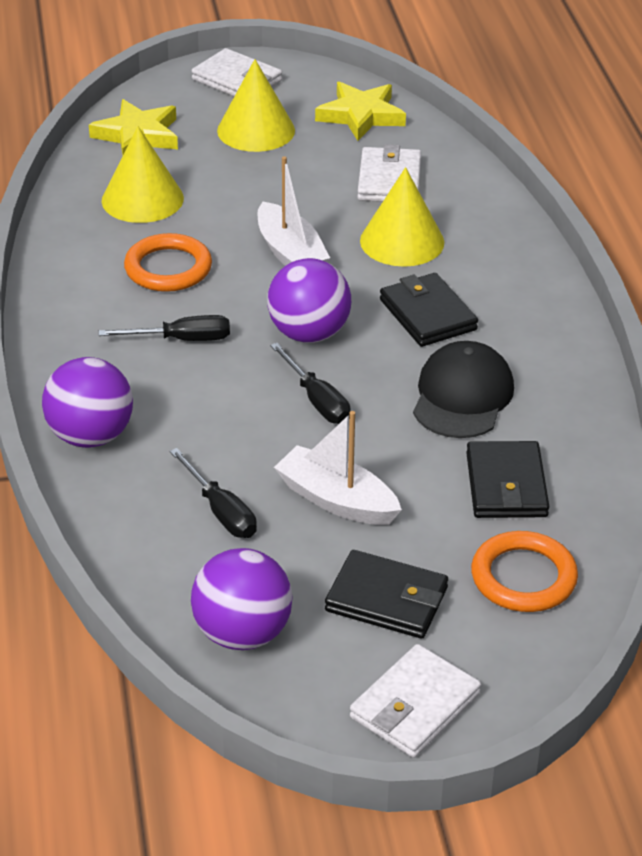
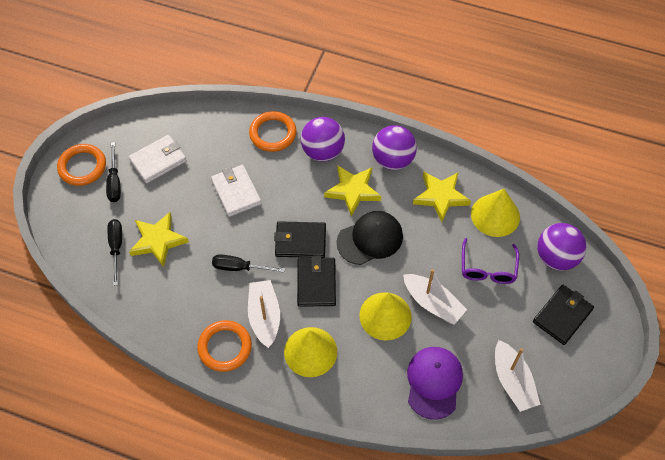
orange ring: [124,233,212,292] [471,531,578,612] = 2 -> [57,144,106,186] [197,320,252,372] [249,111,297,152] = 3
purple cap: none = 0 -> [407,347,463,420] = 1
purple glasses: none = 0 -> [462,238,519,284] = 1
white boat: [257,156,330,266] [274,411,402,525] = 2 -> [248,280,280,348] [403,269,467,325] [495,340,541,412] = 3
white wallet: [192,48,282,96] [350,644,481,758] [357,144,421,202] = 3 -> [129,135,187,183] [211,165,261,217] = 2
yellow star: [89,99,178,155] [315,81,406,141] = 2 -> [129,212,189,267] [324,165,381,217] [413,172,471,222] = 3

